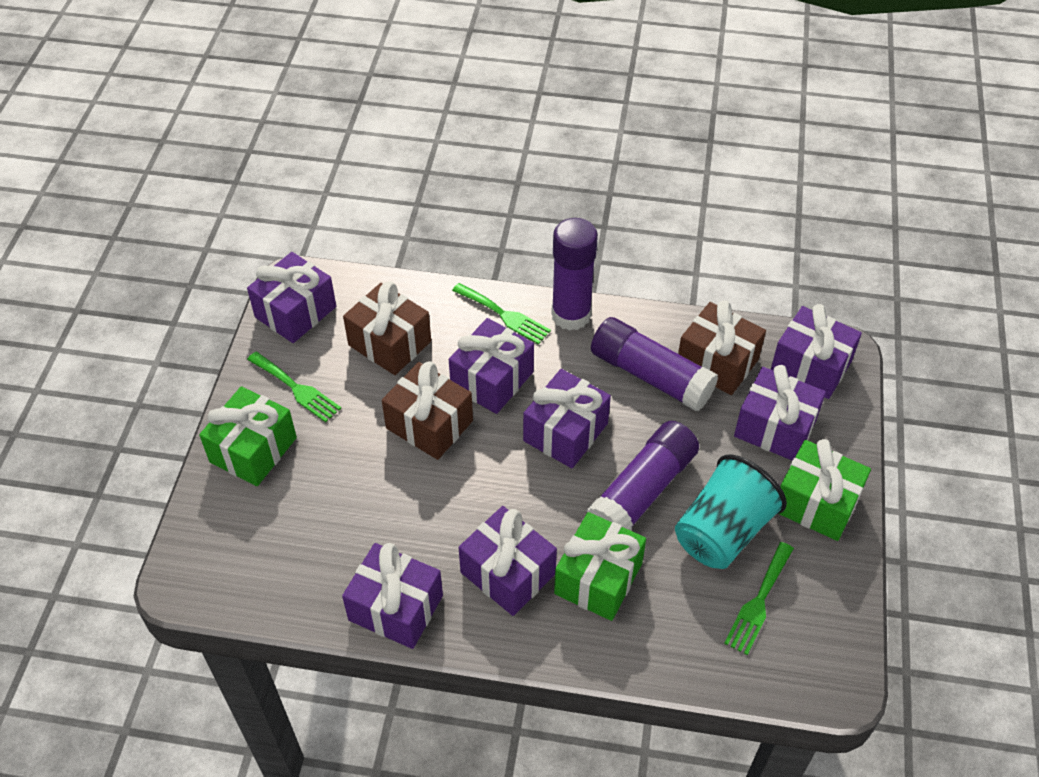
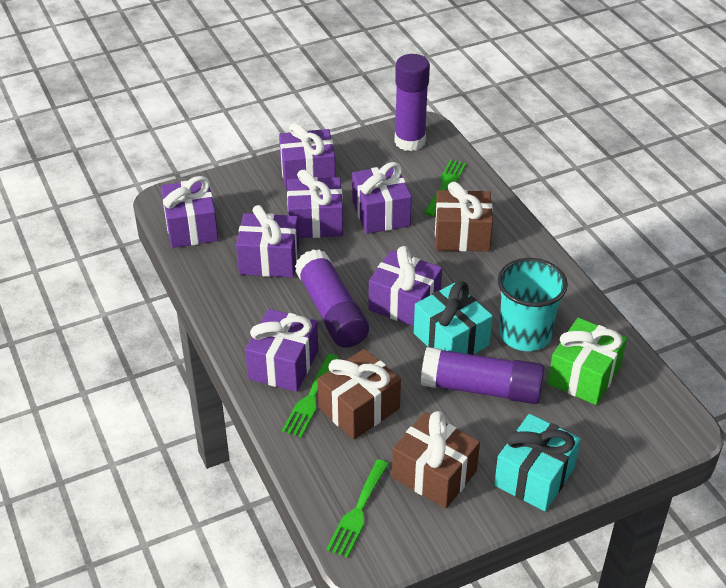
green gift: [199,387,297,486] [554,512,646,621] [780,439,871,541] = 3 -> [548,318,627,405] = 1
turquoise gift: none = 0 -> [414,282,493,355] [494,414,581,511] = 2

